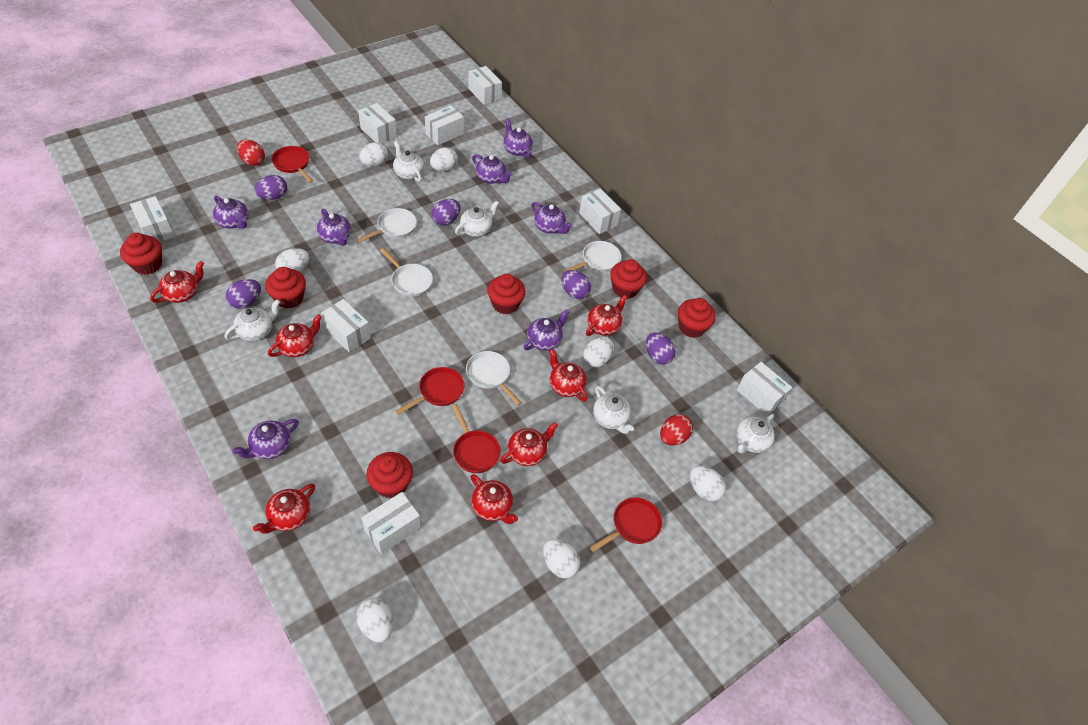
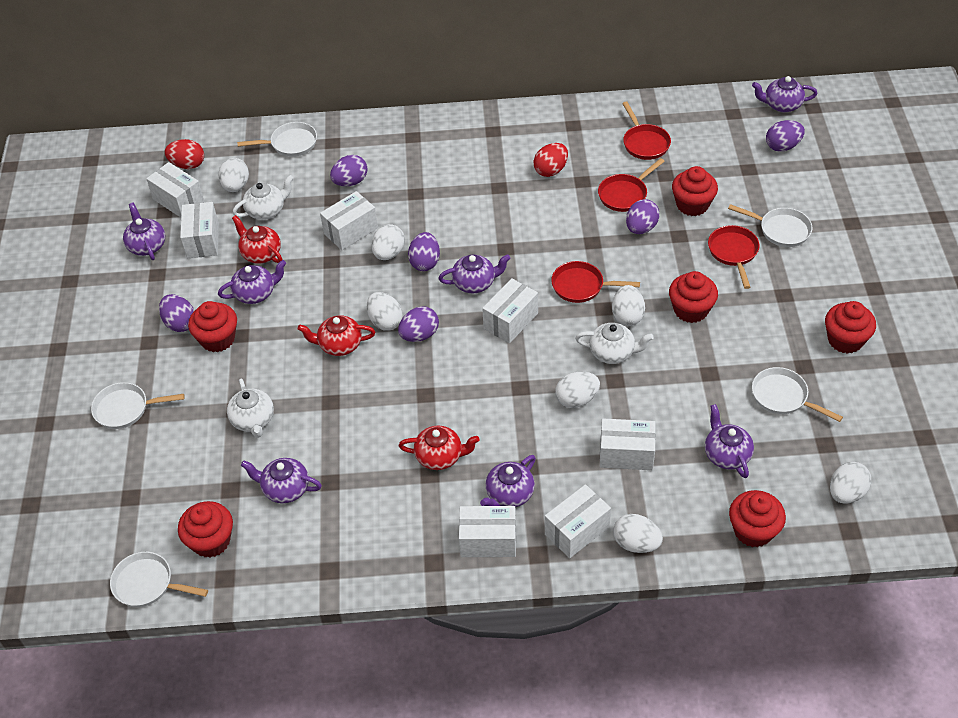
purple egg: [226,279,261,309] [255,175,287,200] [431,199,461,225] [562,270,591,299] [646,332,676,365] = 5 -> [159,294,194,332] [330,155,368,186] [398,306,439,342] [408,232,440,271] [626,199,660,234] [766,120,805,152] = 6
red teapot: [150,261,204,303] [253,483,315,534] [268,314,322,357] [471,474,518,524] [500,422,558,466] [549,349,587,402] [586,295,627,336] = 7 -> [232,215,282,264] [298,315,375,356] [399,426,480,470] = 3
white box: [130,196,175,242] [321,299,371,352] [358,103,397,144] [361,492,421,554] [425,105,464,145] [468,66,502,105] [579,189,621,234] [737,362,792,416] = 8 -> [146,162,204,218] [180,202,219,258] [320,191,378,250] [459,506,516,557] [482,278,538,343] [545,484,611,558] [600,419,656,470] = 7
white pan: [357,208,417,243] [380,248,433,297] [466,351,522,406] [564,241,621,272] = 4 -> [91,382,185,429] [110,552,208,607] [237,122,317,157] [728,204,812,247] [752,367,843,422] = 5
white teapot: [225,299,280,341] [393,141,424,182] [455,201,499,237] [593,386,634,434] [736,414,775,453] = 5 -> [227,379,274,438] [233,175,294,220] [575,323,654,364] = 3

